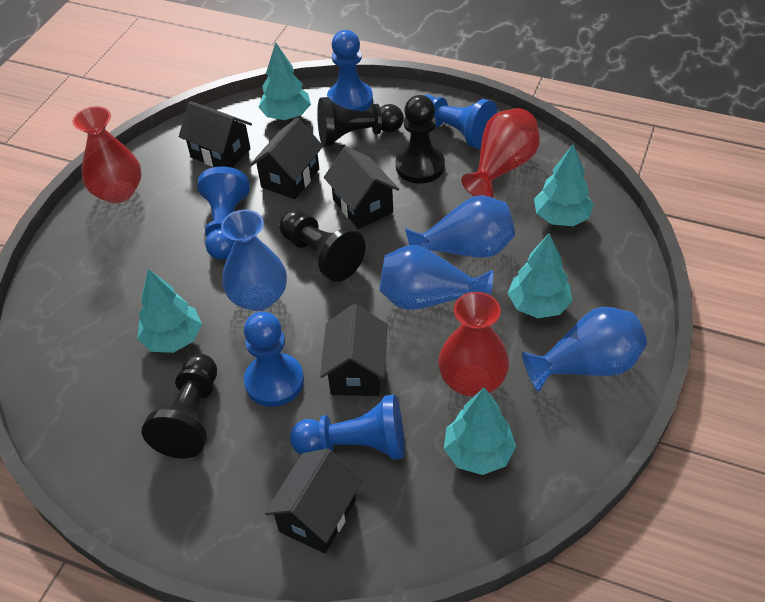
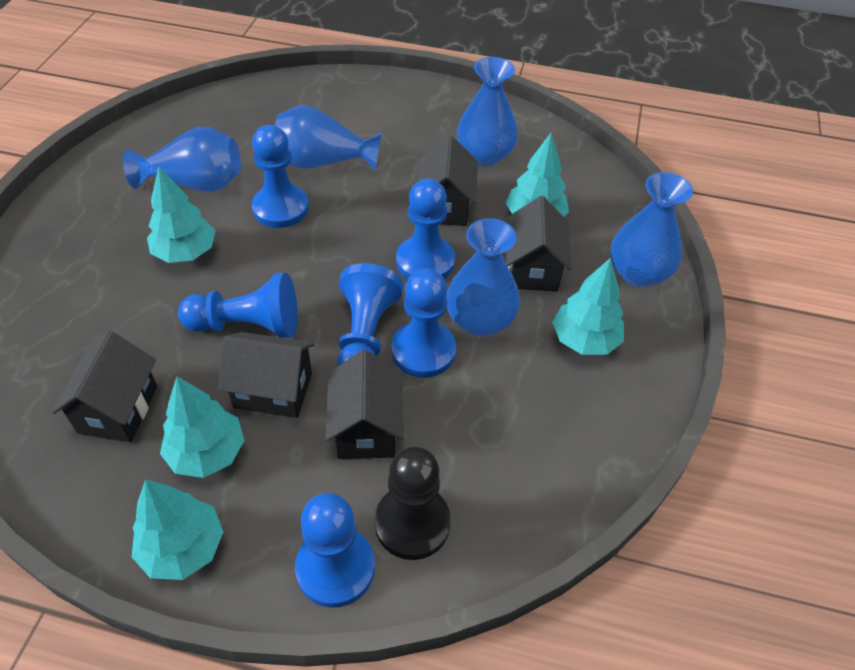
black pawn: [142,354,217,459] [279,210,365,282] [317,97,404,147] [396,95,445,184] = 4 -> [375,446,451,560] = 1
blue pawn: [198,166,250,260] [244,311,304,407] [290,394,404,460] [327,30,373,111] [424,95,498,149] = 5 -> [178,273,298,338] [252,125,309,228] [295,493,375,608] [337,263,403,366] [391,269,456,378] [396,179,455,279] = 6
blue vase: [221,210,287,311] [379,245,493,310] [405,195,515,258] [522,307,647,392] = 4 -> [123,127,241,192] [275,105,381,170] [446,218,520,337] [457,57,518,166] [610,172,693,287] = 5
red vase: [73,106,141,203] [438,292,509,397] [461,108,539,197] = 3 -> none = 0

